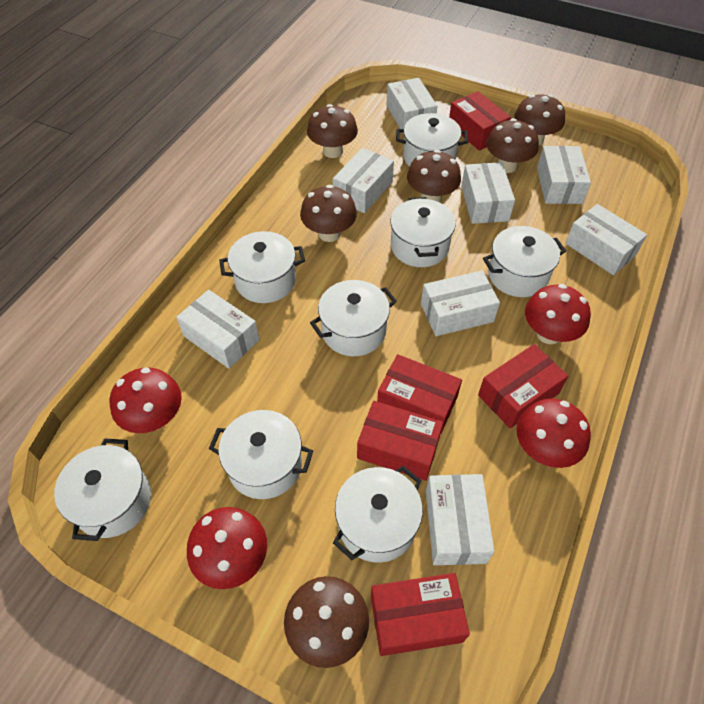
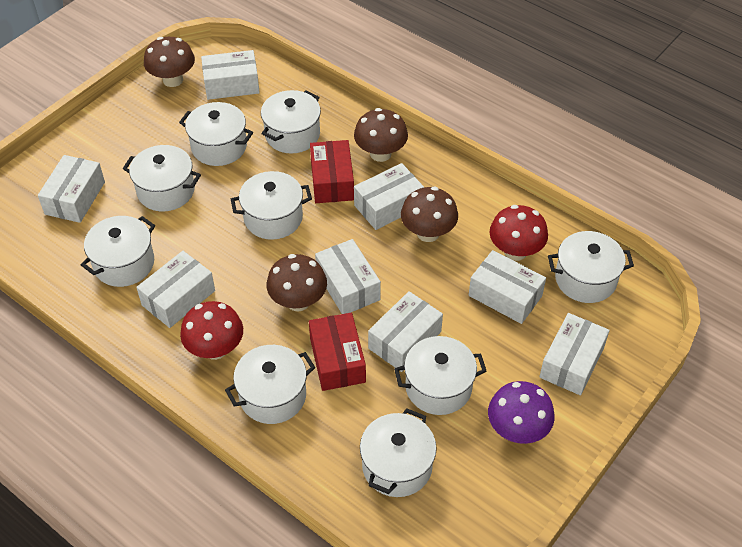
brown mushroom: [284,576,369,668] [300,185,357,242] [307,104,358,158] [407,150,461,203] [486,118,539,173] [514,94,565,146] = 6 -> [144,37,195,87] [267,254,327,311] [354,108,408,162] [401,187,458,242] = 4
purple mushroom: none = 0 -> [488,381,555,444] = 1
red box: [357,401,443,481] [371,573,470,656] [377,354,462,433] [449,91,511,151] [478,344,568,428] = 5 -> [309,313,366,391] [310,140,354,203] = 2
red mushroom: [110,367,182,433] [187,507,267,589] [516,398,591,468] [525,284,591,344] = 4 -> [180,301,243,360] [489,205,548,261] = 2
white pot: [54,438,151,541] [209,410,313,499] [219,231,305,303] [310,280,397,356] [333,466,423,563] [390,197,456,267] [396,113,468,167] [483,226,566,297] = 8 -> [81,216,155,287] [123,145,201,211] [179,102,253,166] [225,345,315,424] [231,171,312,240] [261,90,321,154] [360,408,437,497] [394,336,486,415] [548,231,634,303] = 9

